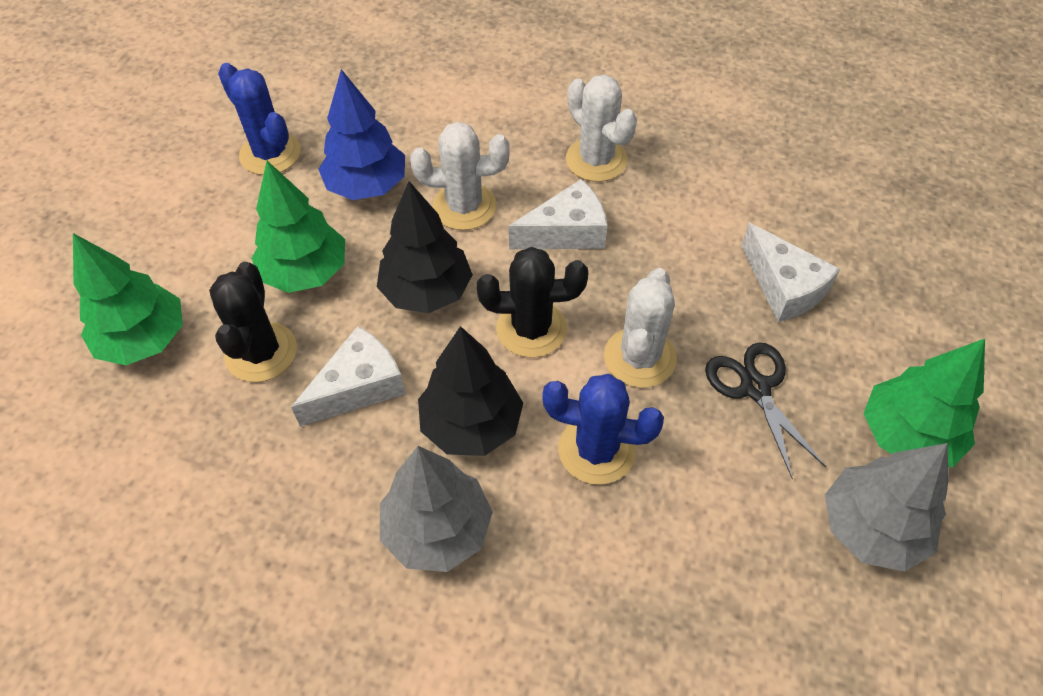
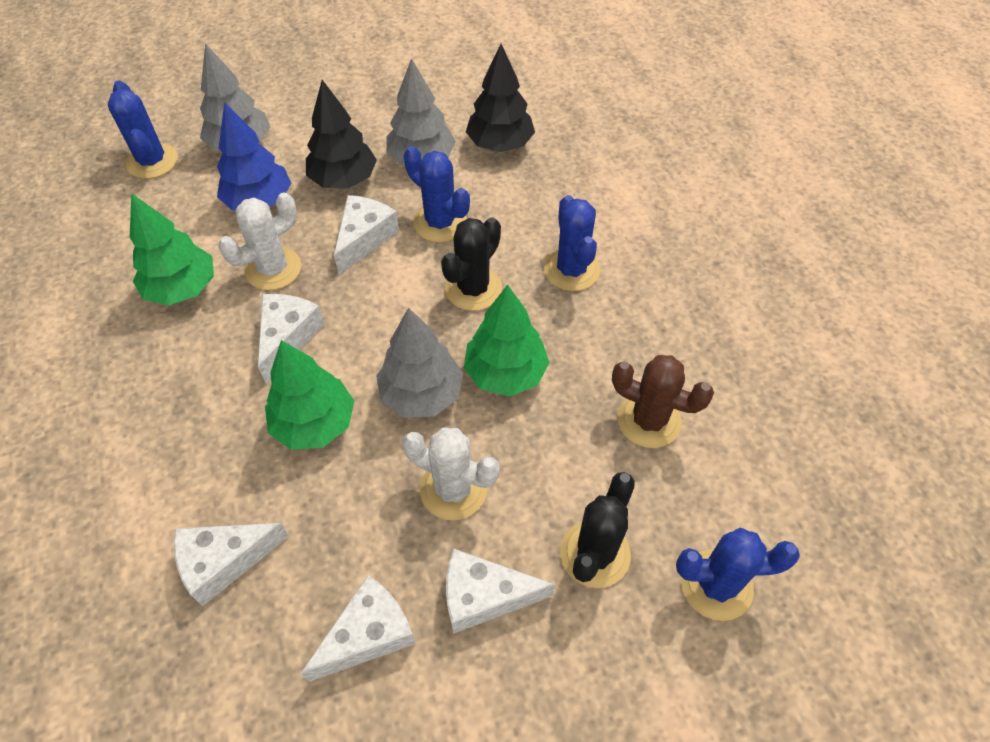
black scissors: [705,342,826,479] = 1 -> none = 0
blue cactus: [218,63,301,175] [542,374,664,485] = 2 -> [108,81,178,179] [404,146,470,243] [544,195,600,291] [676,527,800,621] = 4
brown cactus: none = 0 -> [612,355,714,448] = 1
grey tree: [380,446,493,572] [825,443,949,572] = 2 -> [200,43,270,151] [376,307,463,417] [386,58,456,166] = 3
white cactus: [410,122,510,230] [566,74,637,182] [604,268,677,388] = 3 -> [218,192,301,290] [402,427,500,520] = 2
white cheese: [291,326,406,427] [509,179,607,249] [742,223,840,322] = 3 -> [174,523,289,606] [258,294,325,384] [301,575,416,682] [334,195,399,275] [446,549,555,634] = 5

